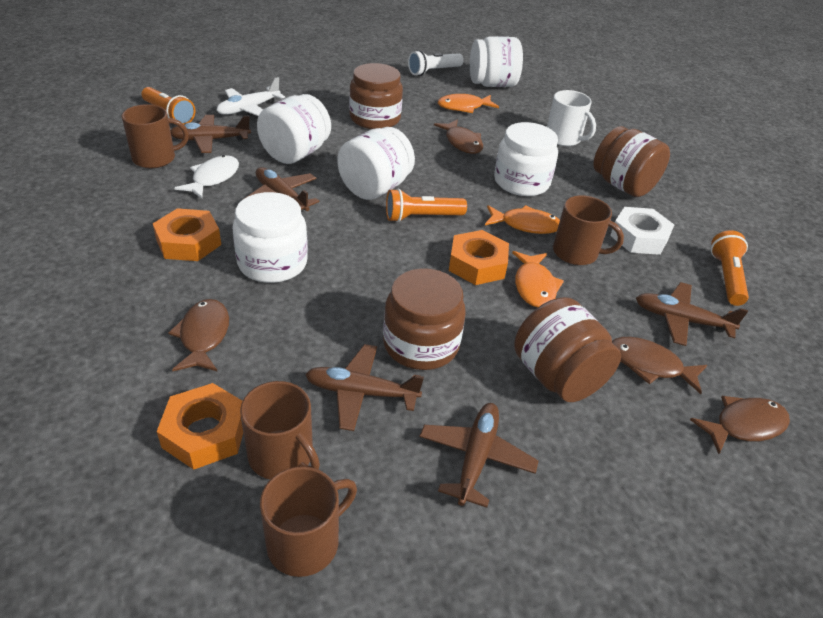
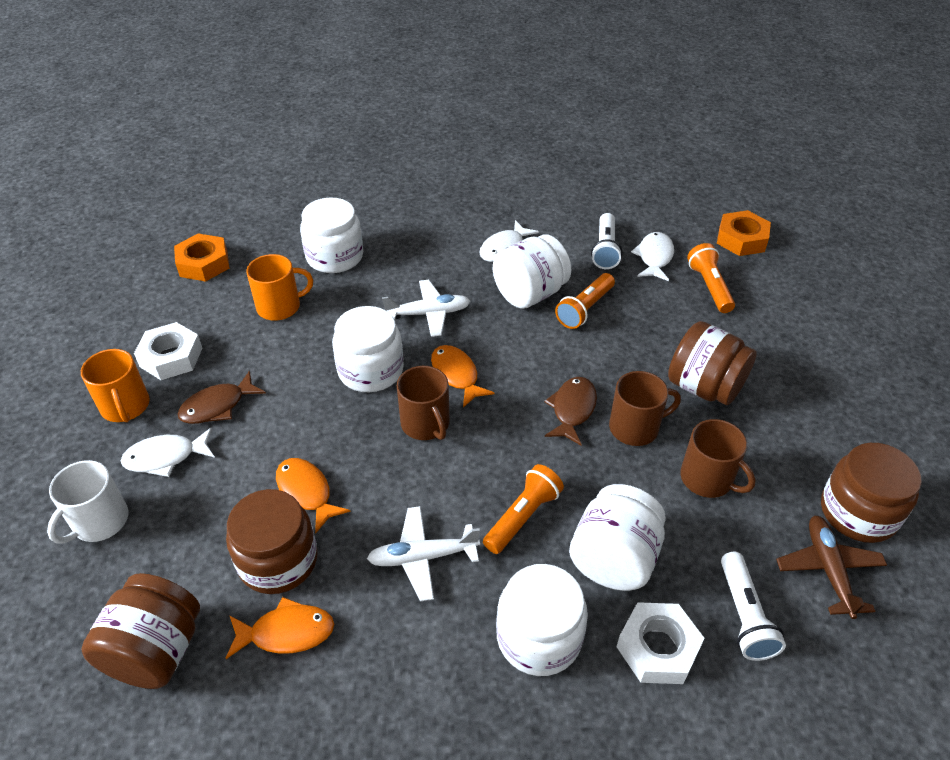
brown fish: [168,299,229,372] [434,120,483,154] [612,337,707,394] [690,396,790,454] = 4 -> [177,371,266,424] [544,377,597,445] = 2
brown mug: [122,104,189,168] [240,381,320,480] [260,466,357,577] [553,195,624,265] = 4 -> [397,366,450,440] [609,371,681,446] [680,419,756,498] = 3
brown plane: [171,115,251,153] [244,167,319,212] [305,344,424,431] [419,403,538,508] [636,282,748,346] = 5 -> [776,515,887,619] = 1
orange mug: none = 0 -> [81,349,150,422] [246,254,313,321] = 2
orange nut: [153,208,221,261] [157,383,243,470] [449,230,509,285] = 3 -> [174,233,229,282] [717,210,771,256] = 2
white fish: [174,155,239,199] = 1 -> [121,428,215,477] [479,220,539,262] [631,232,674,281] = 3
white flashlight: [408,50,464,76] = 1 -> [591,213,622,269] [721,552,786,661] = 2
white nut: [610,207,674,255] = 1 -> [134,322,202,380] [617,602,705,684] = 2
white plane: [216,77,285,116] = 1 -> [367,506,480,601] [382,280,470,337] = 2

